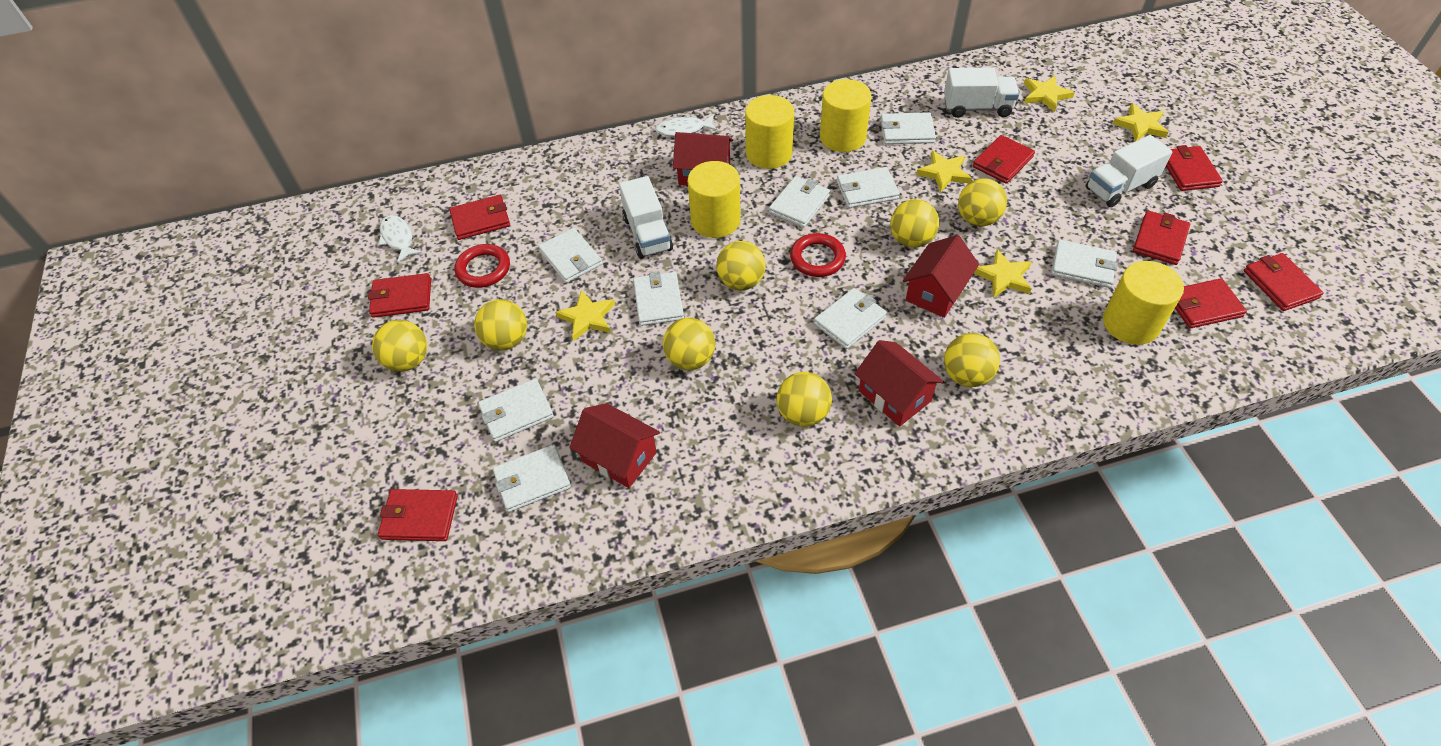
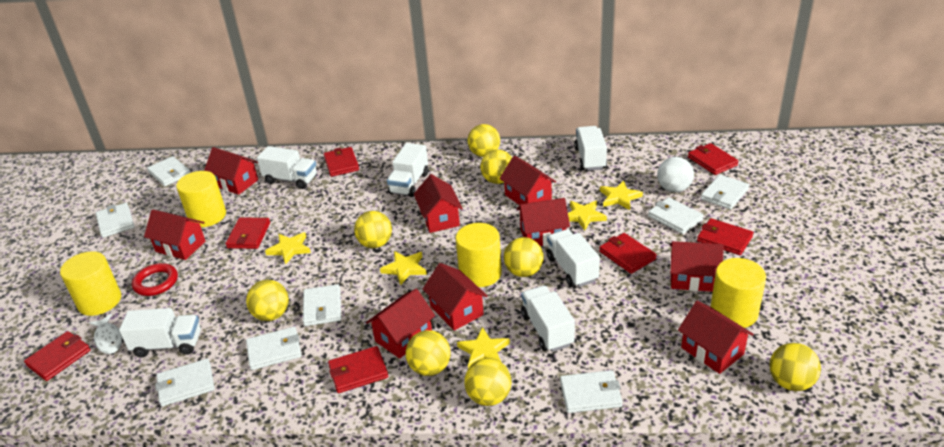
red house: [569,403,660,488] [673,132,733,186] [855,340,944,427] [903,235,979,318] = 4 -> [144,209,206,260] [204,147,258,195] [366,289,435,359] [414,174,463,233] [423,263,488,331] [499,156,556,205] [517,198,570,246] [670,241,724,292] [678,301,754,374] = 9
red ring: [455,244,510,288] [790,233,846,277] = 2 -> [132,263,178,296] = 1
red wallet: [368,273,431,318] [378,489,458,541] [449,195,510,240] [973,135,1035,184] [1133,211,1190,265] [1166,145,1223,191] [1175,278,1247,328] [1244,253,1324,311] = 8 -> [24,331,90,381] [225,218,270,249] [324,147,359,177] [328,346,388,393] [599,233,657,274] [688,143,739,175] [697,218,753,255] = 7
white ball: none = 0 -> [657,157,694,192] = 1
white fish: [378,215,422,263] [655,115,717,136] = 2 -> [89,314,122,354] = 1
white truck: [619,176,673,258] [944,68,1019,118] [1086,135,1172,207] = 3 -> [119,308,201,357] [257,146,317,189] [387,143,428,197] [521,286,575,352] [547,229,600,287] [574,126,607,171] = 6
white wallet: [478,379,554,442] [493,444,571,512] [538,228,602,283] [633,271,684,326] [769,176,830,227] [814,288,887,349] [837,167,900,208] [880,112,936,144] [1051,240,1118,288] = 9 -> [96,203,134,238] [147,156,191,186] [155,358,215,407] [246,327,302,370] [303,284,341,326] [560,370,623,413] [648,197,704,234] [701,175,749,210] = 8

